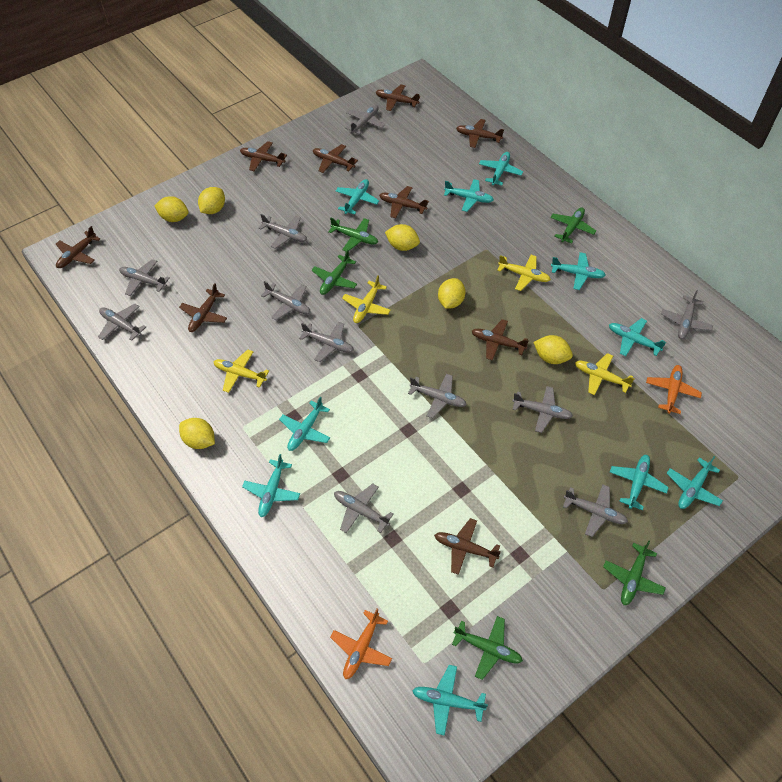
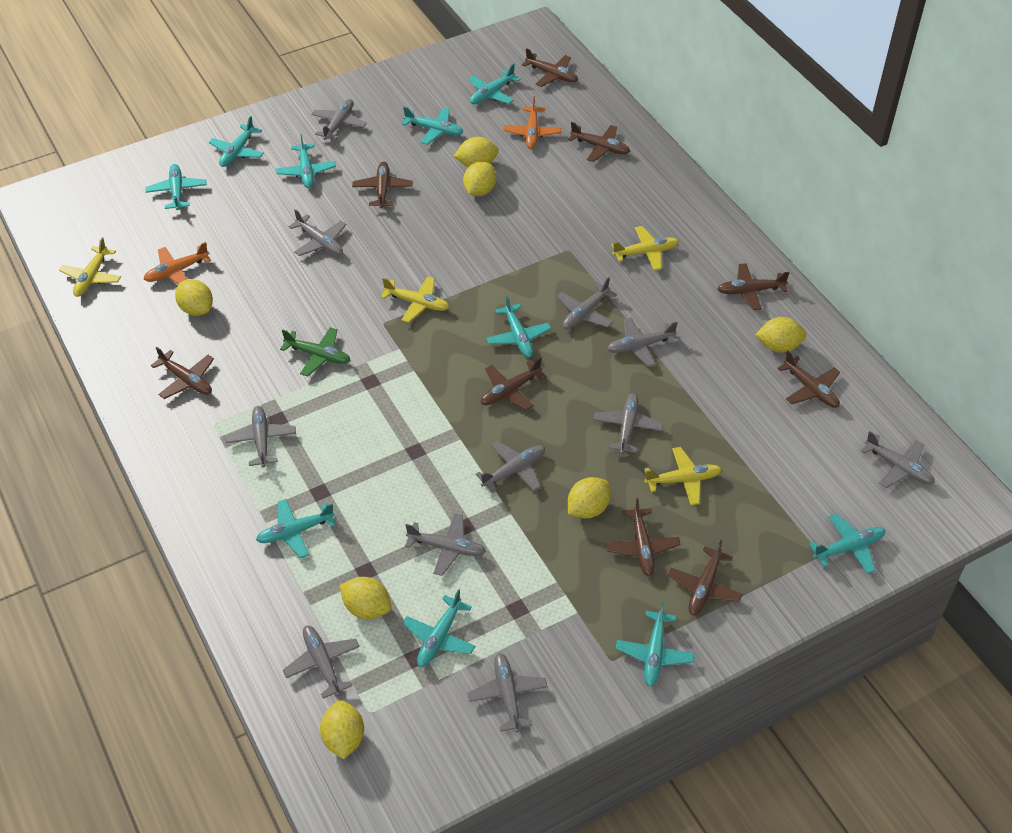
green plane: [311,250,357,295] [328,218,378,251] [452,616,523,680] [550,207,596,244] [603,541,666,605] = 5 -> [280,327,351,377] = 1
yellow lemon: [154,196,188,222] [179,418,215,449] [198,187,225,214] [385,224,420,251] [438,278,465,309] [533,335,573,364] = 6 -> [175,279,213,316] [320,700,364,759] [339,577,391,619] [454,137,499,167] [463,161,496,196] [568,477,611,519] [755,317,807,353] = 7

